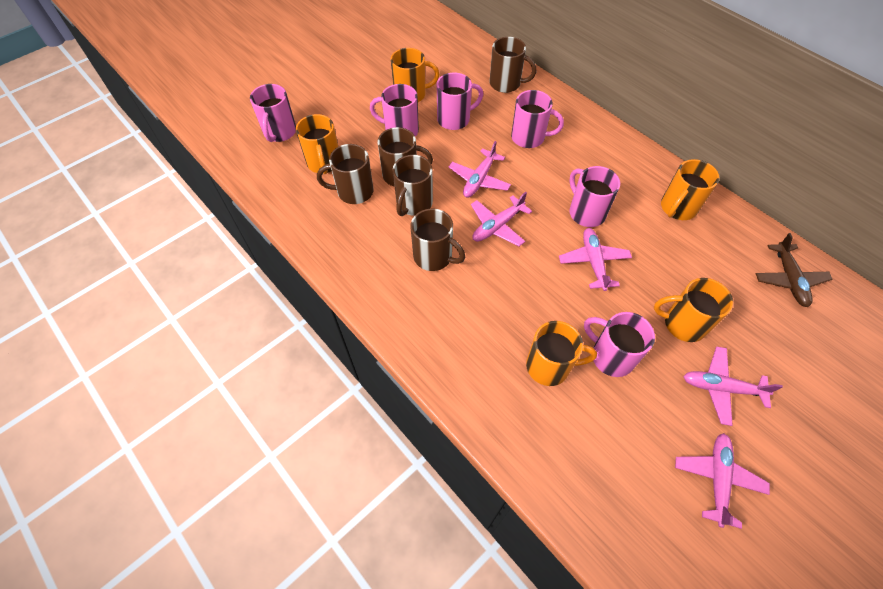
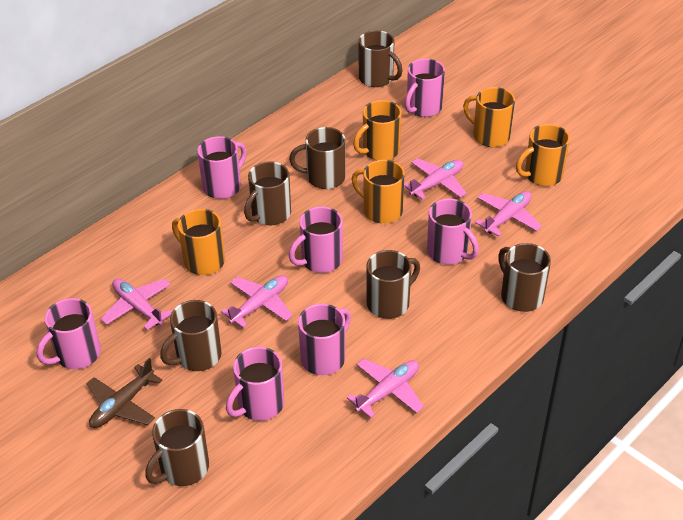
brown mug: [317,144,374,204] [378,127,433,186] [392,155,433,216] [410,209,465,271] [490,37,536,93] = 5 -> [145,409,209,486] [160,300,222,371] [244,161,291,225] [289,127,345,189] [358,30,402,87] [366,250,420,319] [498,243,551,312] = 7
pink mug: [250,84,296,142] [370,84,419,137] [436,72,483,130] [511,90,564,148] [569,166,620,227] [584,312,655,377] = 6 -> [37,298,101,369] [197,136,247,199] [226,347,284,421] [289,207,343,273] [298,304,351,375] [405,59,445,117] [427,199,479,265] = 7

